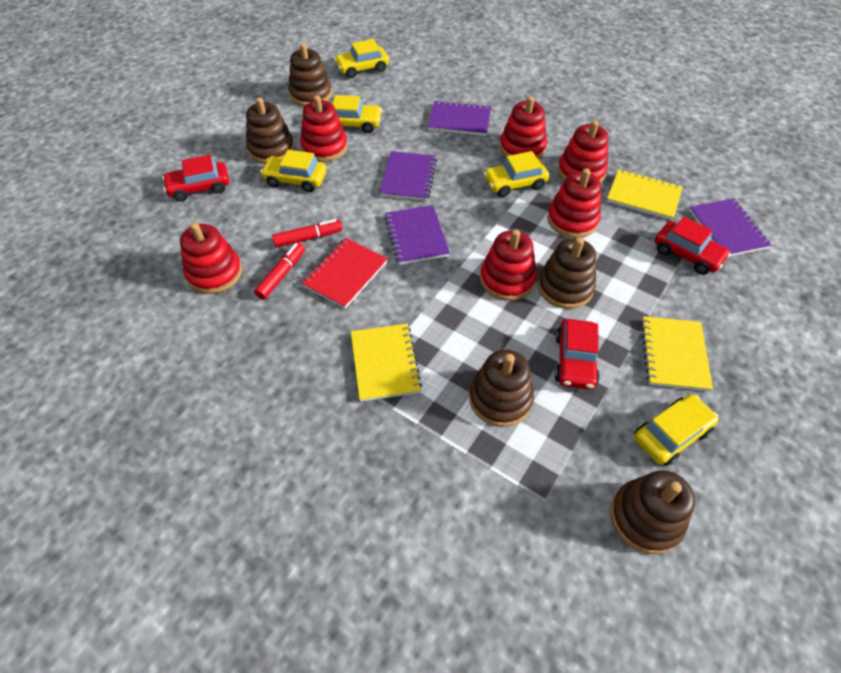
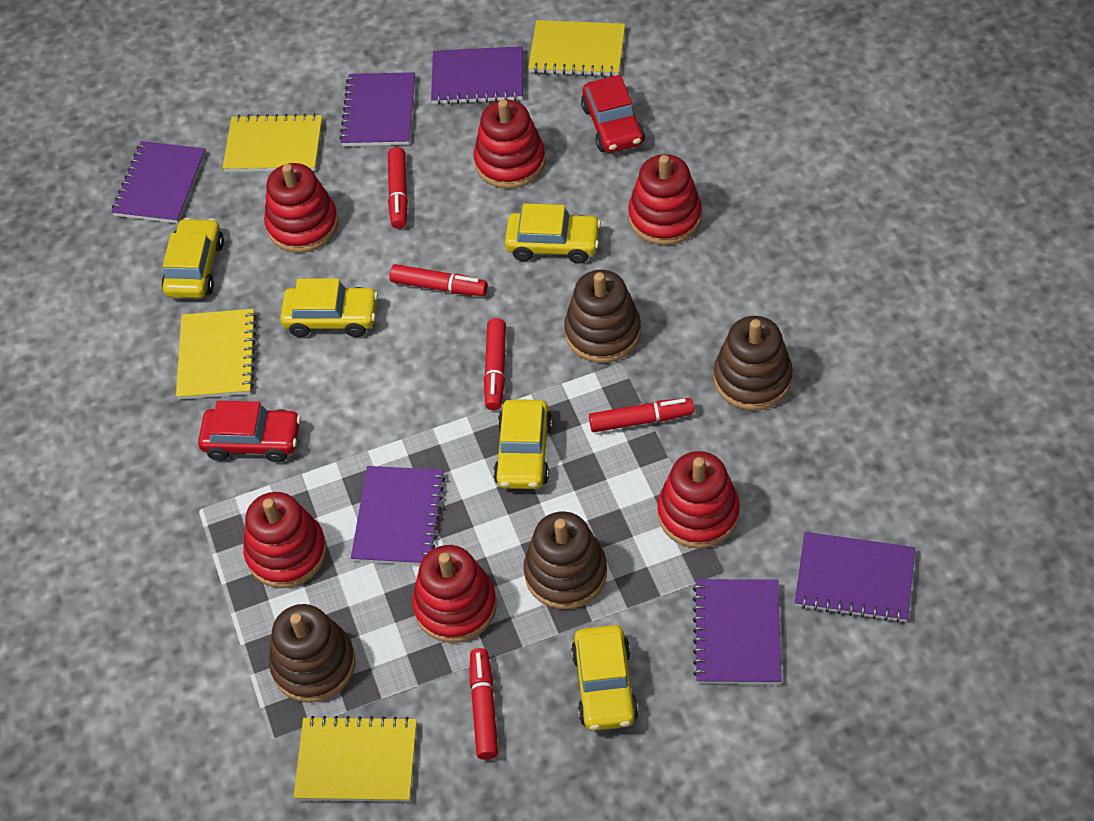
brown stacking toy: [246,98,294,164] [288,43,332,106] [469,349,534,427] [538,237,596,309] [610,470,695,554] = 5 -> [269,604,356,703] [524,512,607,609] [564,270,641,363] [714,316,793,411] = 4
purple notebook: [380,151,437,201] [384,205,450,265] [428,100,491,136] [689,198,772,256] = 4 -> [112,141,206,223] [339,72,415,146] [351,466,446,565] [431,46,523,105] [693,579,782,684] [795,532,915,623] = 6
red car: [162,155,229,202] [554,319,600,389] [655,216,731,275] = 3 -> [198,401,301,462] [581,75,645,153] = 2
red marker: [254,242,305,300] [272,219,343,248] = 2 -> [388,147,408,229] [390,264,488,296] [470,648,498,760] [484,318,506,410] [589,398,694,432] = 5
red notebook: [302,238,388,309] = 1 -> none = 0
yellow notebook: [351,324,422,402] [607,169,683,220] [641,316,713,391] = 3 -> [176,309,257,400] [223,113,322,172] [293,716,417,802] [528,20,625,77] = 4

